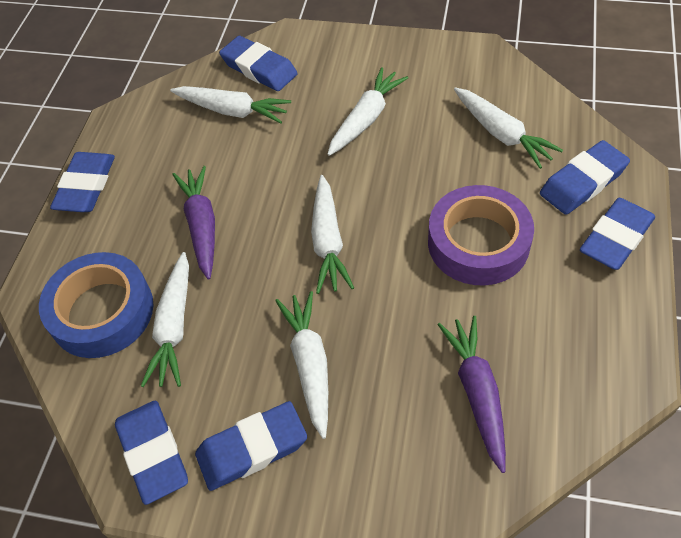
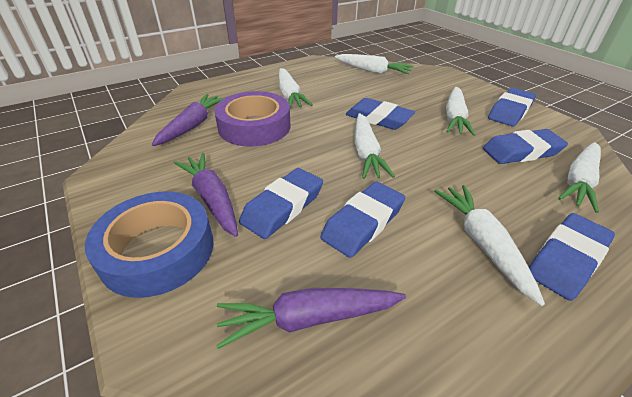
purple carrot: [172,166,215,280] [437,316,506,473] = 2 -> [152,94,226,146] [174,153,238,237] [216,288,406,349] = 3

